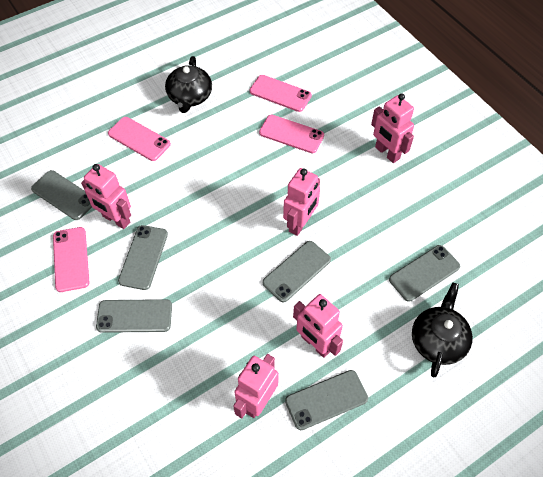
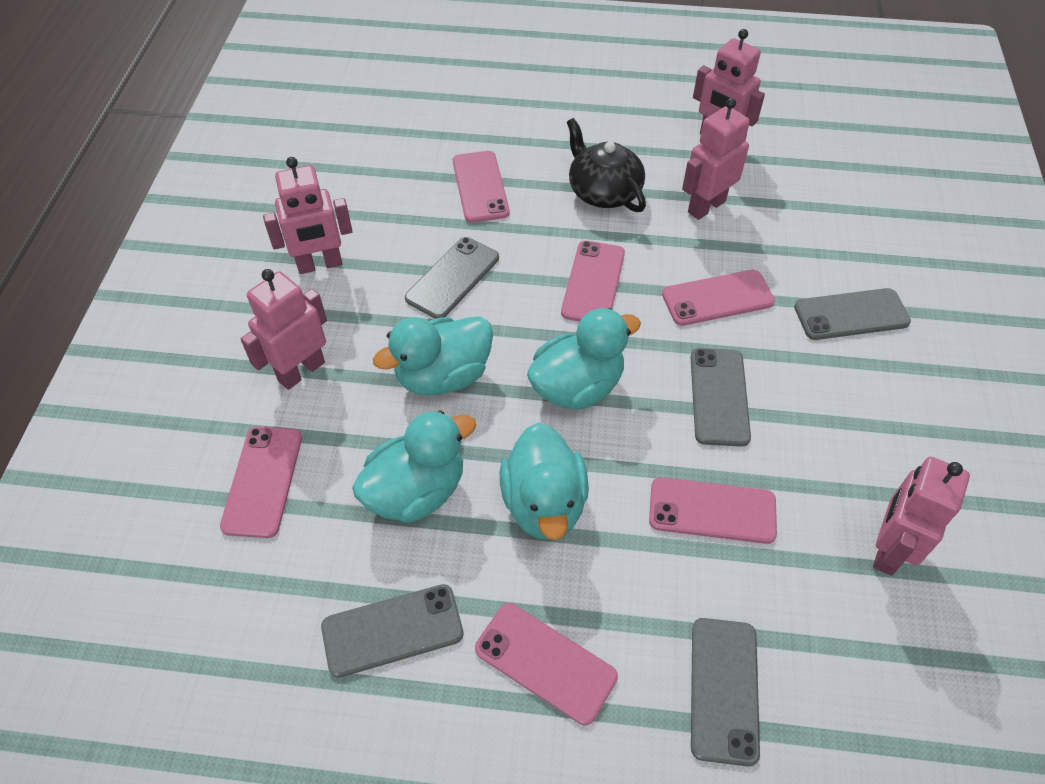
black teapot: [165,56,212,113] [412,282,473,377] = 2 -> [567,118,646,212] = 1
grey phone: [31,170,92,220] [96,299,172,333] [118,225,168,290] [262,241,331,303] [285,370,368,430] [389,245,460,302] = 6 -> [321,584,464,678] [405,237,499,319] [690,348,751,447] [691,618,760,766] [794,288,911,340] = 5
pink phone: [53,227,89,292] [108,117,171,161] [250,75,312,112] [259,115,324,153] = 4 -> [220,426,302,538] [453,151,510,223] [475,603,618,725] [561,241,625,322] [649,477,777,544] [662,270,775,326] = 6
turquoise duck: none = 0 -> [352,410,476,523] [373,316,493,396] [500,423,589,540] [527,308,641,410] = 4

